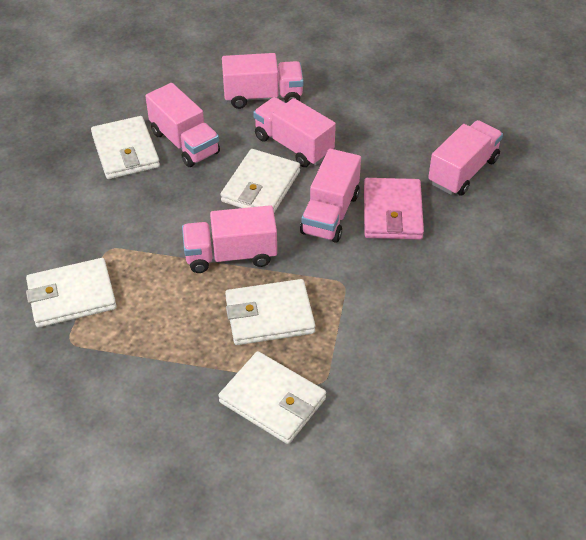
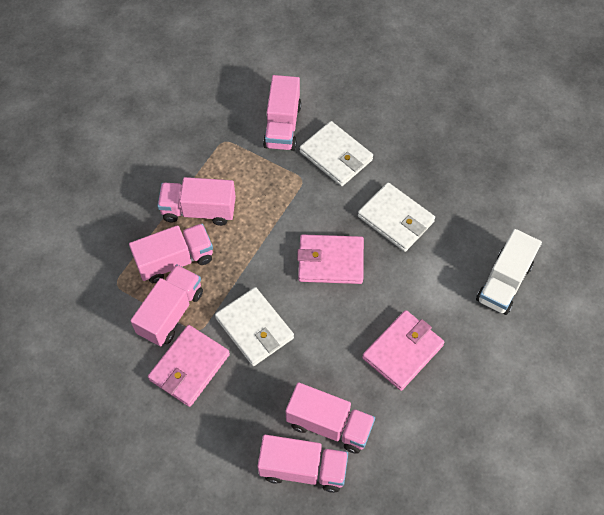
pink wallet: [364,178,424,240] = 1 -> [148,325,230,407] [297,234,364,284] [362,310,445,391] = 3
white truck: none = 0 -> [476,229,542,315] = 1
white wallet: [26,258,117,328] [91,116,160,179] [218,351,326,444] [220,149,300,213] [225,279,315,345] = 5 -> [215,287,294,366] [300,121,373,186] [358,182,435,252] = 3

